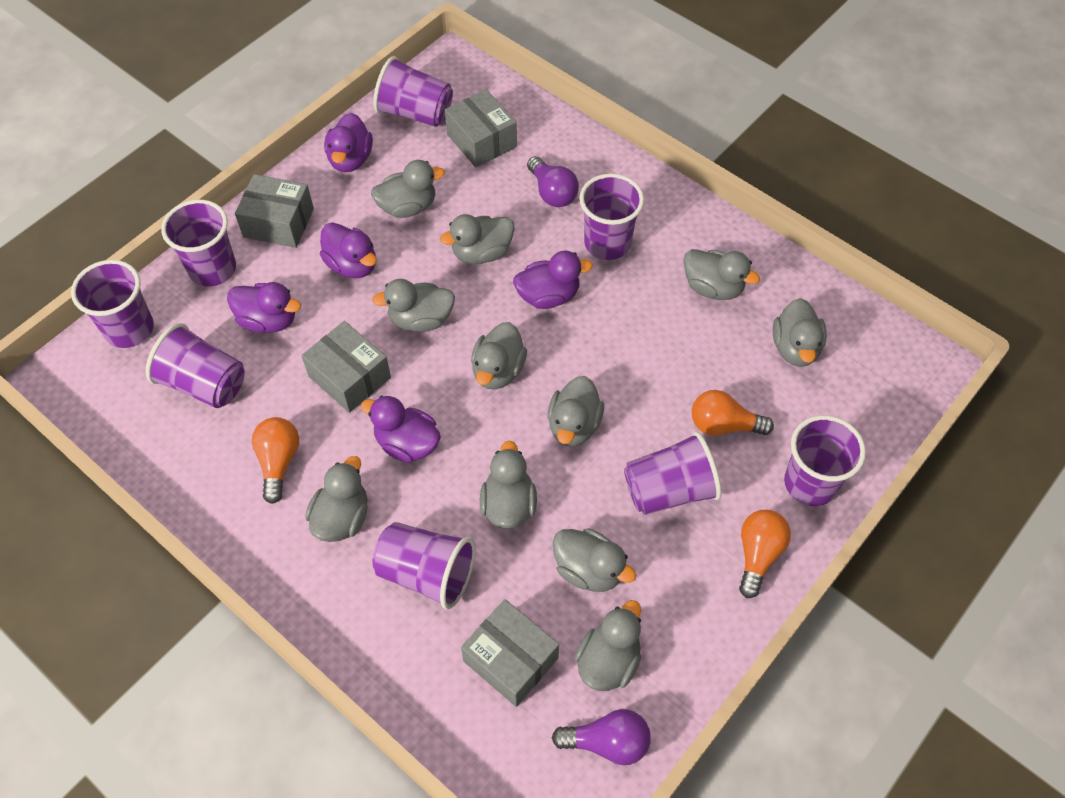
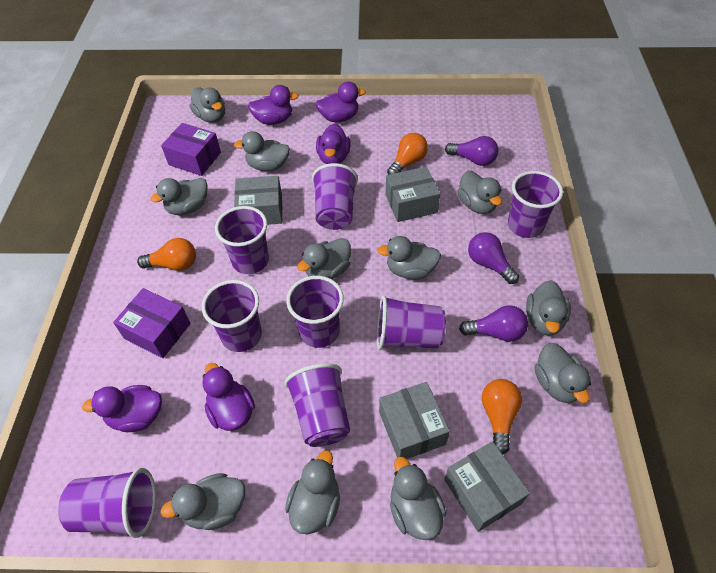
purple box: none = 0 -> [113,288,191,358] [161,123,221,176] = 2
purple light bulb: [527,156,579,207] [552,709,651,765] = 2 -> [445,136,498,166] [459,305,528,342] [468,232,519,284] = 3

